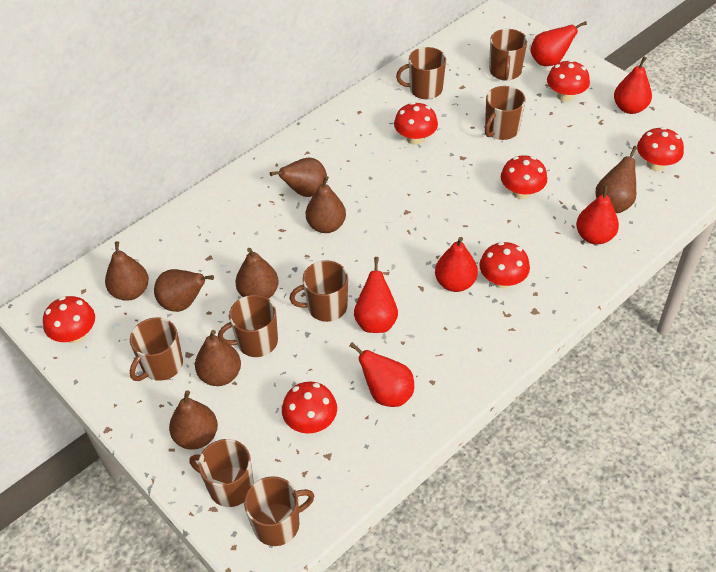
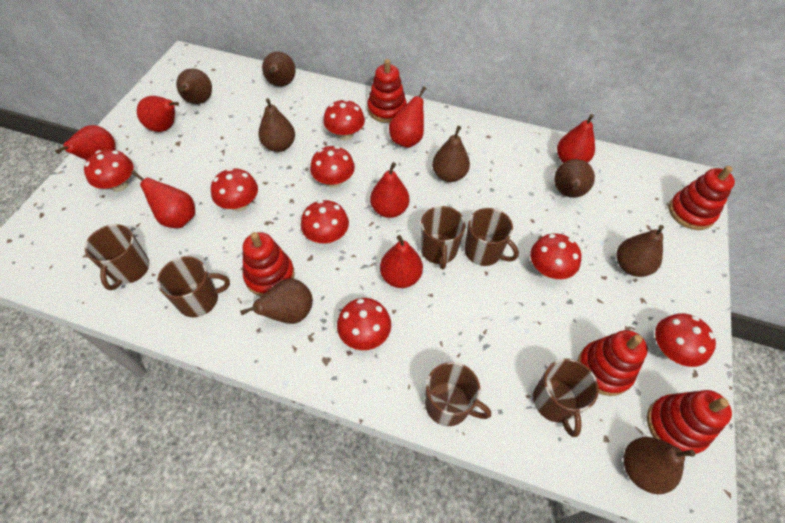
brown mug: [130,317,183,381] [189,439,254,507] [218,295,278,357] [244,476,315,546] [289,260,348,322] [396,47,446,99] [485,86,525,140] [489,29,527,80] = 8 -> [85,224,149,290] [157,256,230,317] [420,206,465,269] [425,362,491,426] [465,208,519,266] [533,359,599,437] = 6
red mushroom: [43,296,95,343] [282,382,337,434] [394,102,438,145] [479,242,530,288] [501,155,547,199] [547,60,590,102] [637,127,684,171] = 7 -> [84,149,134,192] [211,168,258,211] [301,200,349,244] [310,146,355,188] [323,99,365,140] [337,298,391,350] [530,234,582,279] [655,313,716,367] = 8
red pear: [349,342,414,407] [354,257,398,333] [435,237,478,292] [531,21,587,66] [576,185,619,245] [614,56,652,114] = 6 -> [55,125,116,160] [131,170,195,228] [137,96,179,132] [370,162,409,218] [380,235,423,288] [389,87,426,148] [557,114,595,163] = 7
red stacking toy: none = 0 -> [243,232,295,297] [367,59,407,123] [577,330,648,396] [647,390,732,454] [669,166,735,230] = 5

